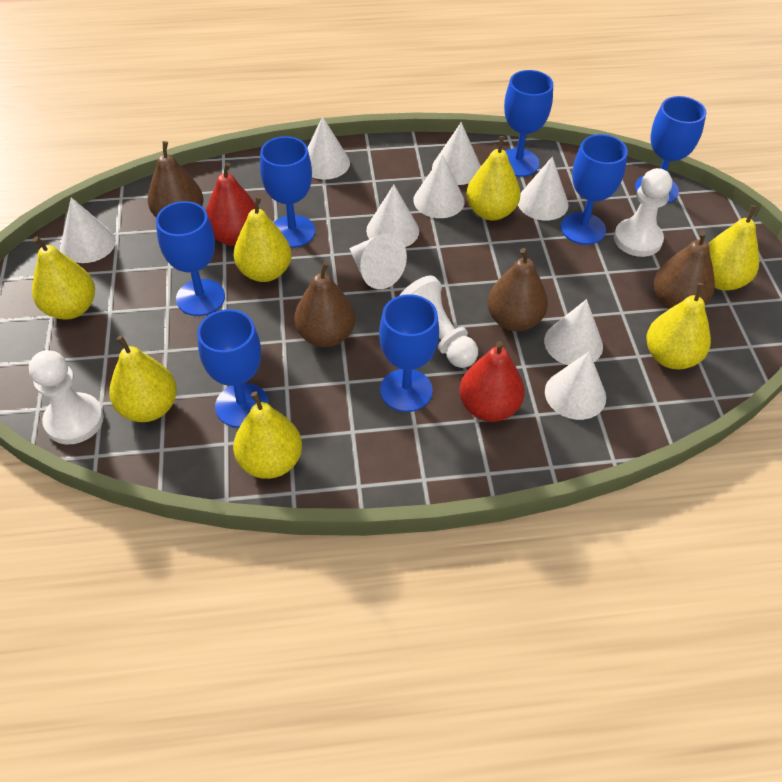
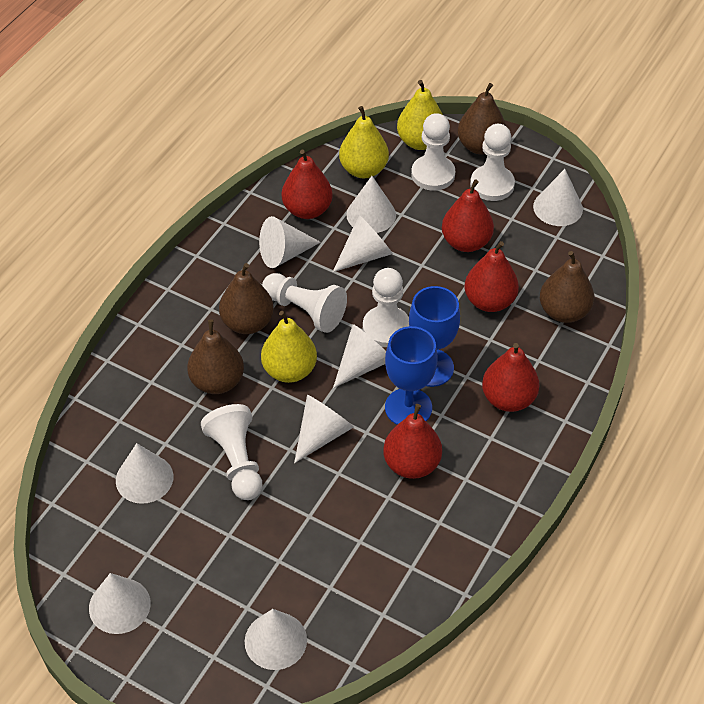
blue goblet: [156,201,225,316] [197,309,269,428] [260,136,315,248] [379,294,439,412] [504,70,553,177] [561,134,628,245] [635,96,707,203] = 7 -> [385,326,437,425] [409,286,460,387] = 2
red pear: [206,162,255,246] [459,341,525,422] = 2 -> [282,149,333,219] [383,404,442,479] [442,180,494,252] [465,241,519,312] [482,343,539,412] = 5
white pawn: [29,350,104,444] [399,275,478,368] [614,168,672,257] = 3 -> [201,404,262,500] [262,273,347,333] [363,268,409,347] [411,113,455,191] [470,124,515,201] = 5
yellow pear: [32,236,95,319] [109,335,177,422] [233,391,302,479] [234,196,292,282] [466,136,521,220] [647,283,711,369] [708,205,759,291] = 7 -> [261,311,317,383] [339,106,389,178] [397,80,443,150] = 3

